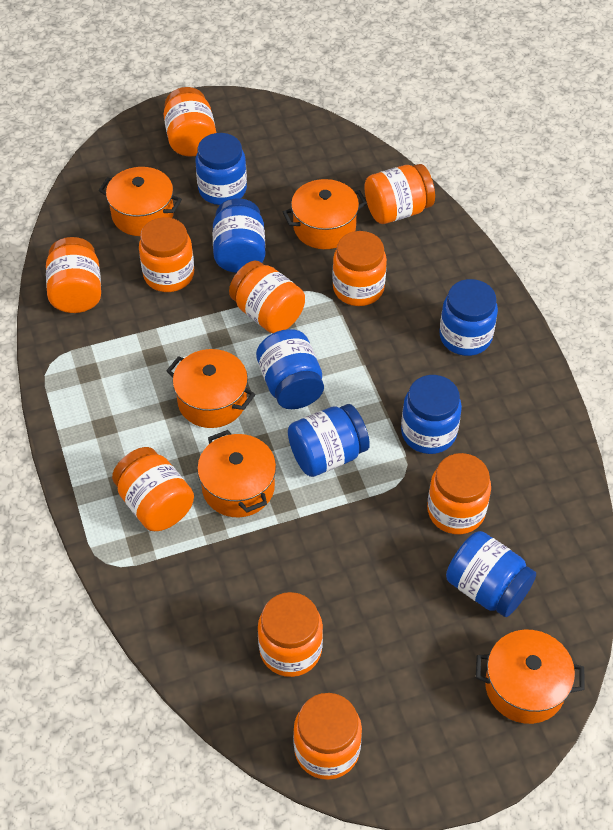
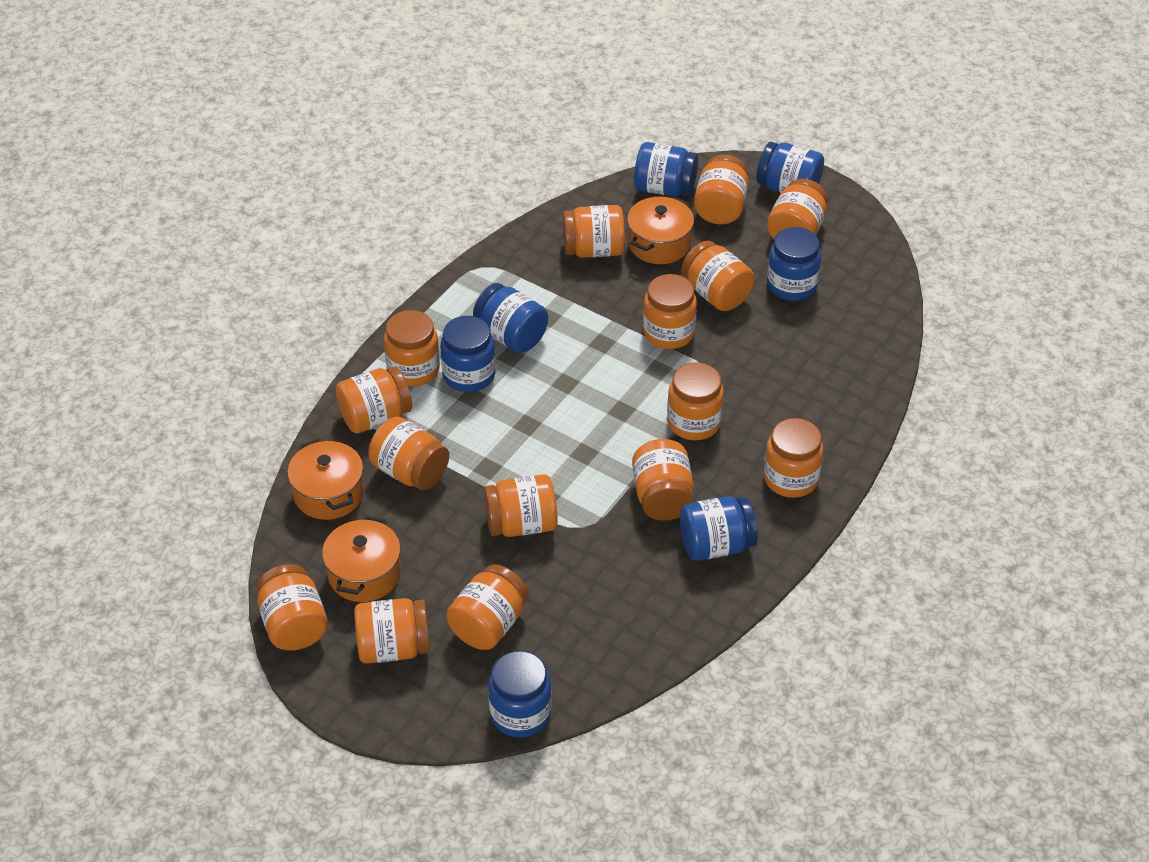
orange jar: [46,237,101,313] [112,447,194,531] [139,217,194,292] [164,87,216,156] [229,261,305,333] [258,592,323,677] [293,693,362,780] [332,231,387,306] [364,164,435,224] [427,453,491,534] = 10 -> [257,564,328,651] [336,366,412,434] [354,598,430,664] [368,417,449,490] [384,310,440,386] [446,564,529,650] [484,474,558,537] [563,205,625,258] [632,439,694,521] [643,274,697,349] [667,363,724,440] [681,241,754,311] [694,154,749,224] [764,418,824,498] [767,179,828,239] = 15
orange pot: [99,167,182,236] [166,349,255,428] [197,430,276,517] [283,179,367,249] [476,630,584,724] = 5 -> [287,438,364,520] [322,516,401,602] [627,197,694,264] = 3

